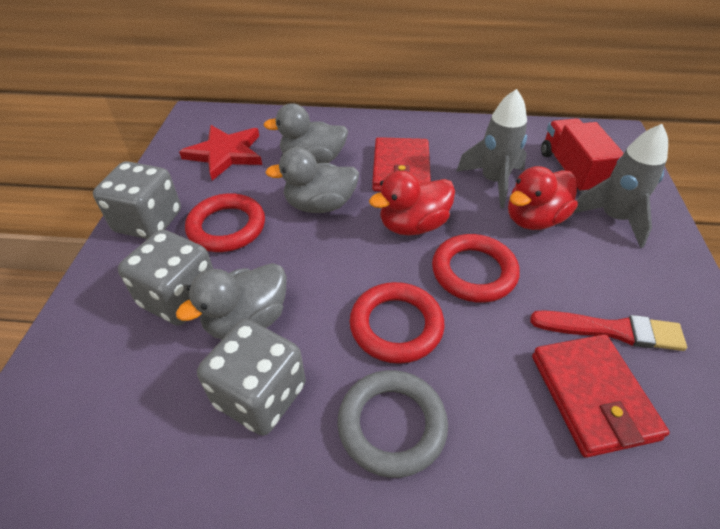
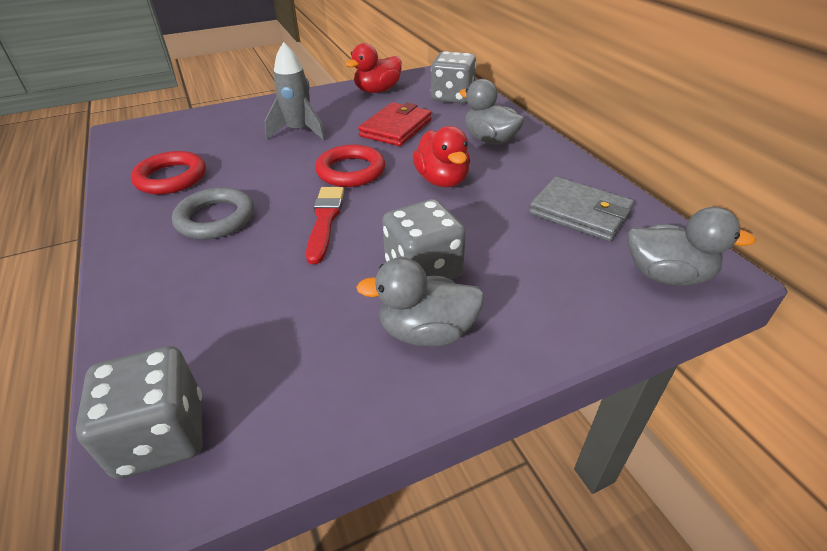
grey rocket: [456,89,527,208] [573,124,668,248] = 2 -> [265,42,326,140] = 1
grey wallet: none = 0 -> [529,177,634,241] = 1
red ring: [185,193,265,252] [350,282,445,364] [432,234,520,303] = 3 -> [131,151,206,194] [315,145,385,187] = 2
red star: [179,125,262,181] = 1 -> none = 0
red truck: [541,118,624,194] = 1 -> none = 0
red wallet: [372,137,431,191] [532,334,670,458] = 2 -> [358,102,432,146] = 1

